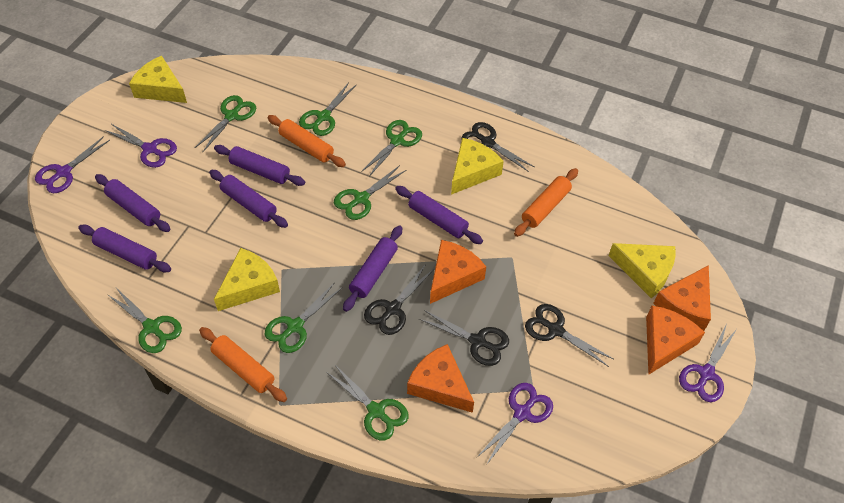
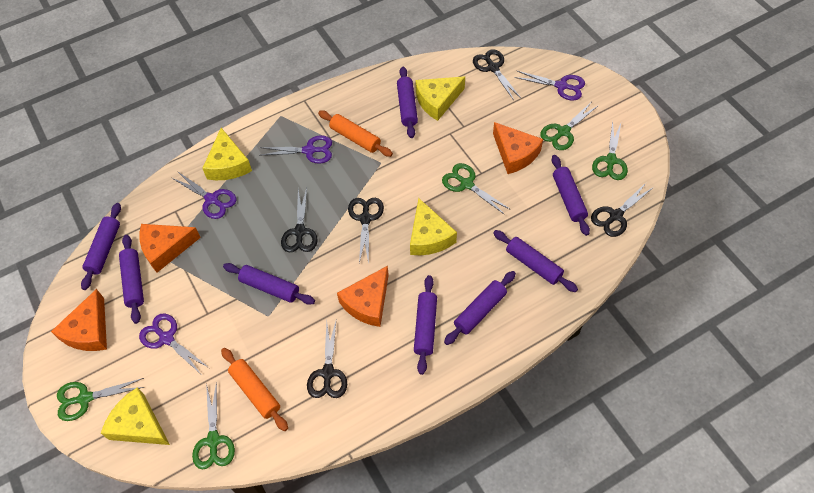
black scissors: [364,264,434,335] [419,310,509,366] [461,122,534,172] [525,304,613,367] = 4 -> [281,188,318,252] [307,321,347,398] [348,198,384,264] [473,49,521,100] [591,183,654,237] = 5
green scissors: [108,288,182,353] [195,95,256,152] [265,282,342,353] [299,82,357,136] [326,365,408,441] [334,165,406,220] [361,120,422,177] = 7 -> [57,378,144,421] [192,381,235,470] [442,163,511,215] [540,103,599,150] [592,121,628,180] = 5
orange rolling pin: [199,327,287,402] [268,115,346,167] [514,168,578,237] = 3 -> [221,348,288,431] [318,111,393,157] = 2
purple rolling pin: [78,225,171,272] [95,174,171,232] [209,170,288,228] [214,145,305,186] [343,225,402,312] [395,186,483,244] = 6 -> [81,203,121,290] [119,235,144,324] [223,263,315,305] [397,67,418,138] [414,275,437,375] [444,271,516,345] [493,230,578,292] [551,155,590,236] = 8

